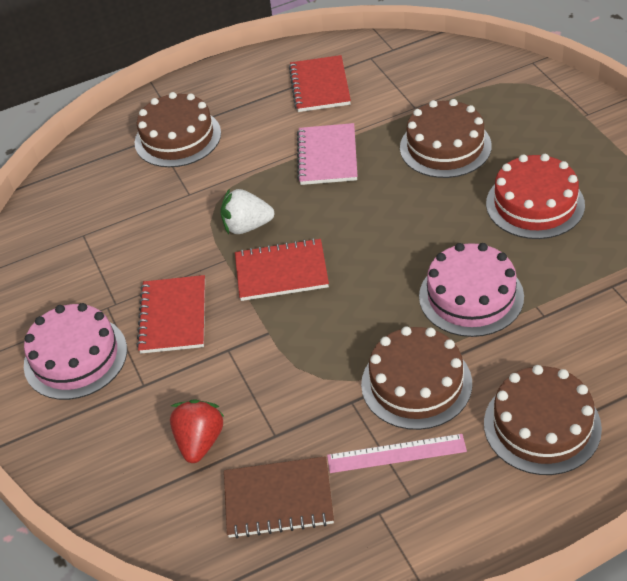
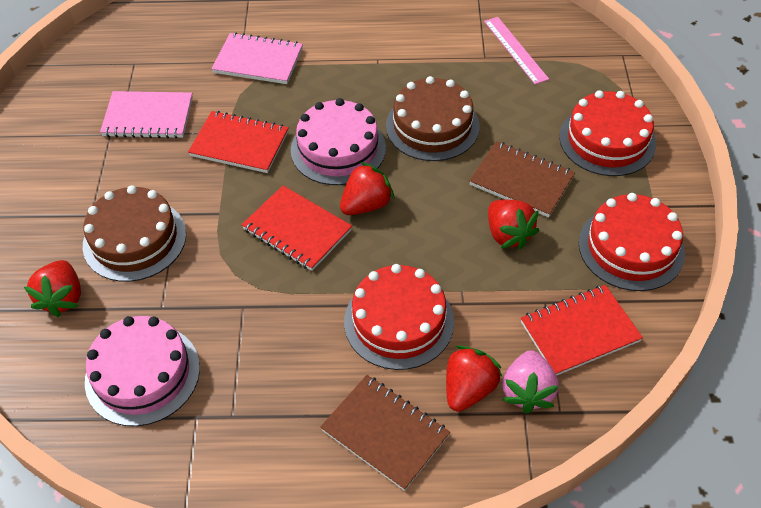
brown cake: [135,92,221,167] [361,326,472,430] [400,99,492,178] [484,365,602,475] = 4 -> [83,185,186,282] [386,76,480,161] = 2
brown notebook: [224,456,334,539] = 1 -> [320,375,450,491] [469,141,575,217] = 2
pink notebook: [297,123,357,185] = 1 -> [100,91,193,139] [212,32,303,84] = 2
pink strawberry: none = 0 -> [502,350,559,414] = 1
red cake: [486,154,585,239] = 1 -> [344,264,454,370] [559,90,656,176] [579,193,685,291] = 3
red strawberry: [170,399,225,463] = 1 -> [24,260,81,317] [340,162,395,215] [446,345,502,412] [488,200,539,250] = 4
white strawberry: [220,188,274,234] = 1 -> none = 0

